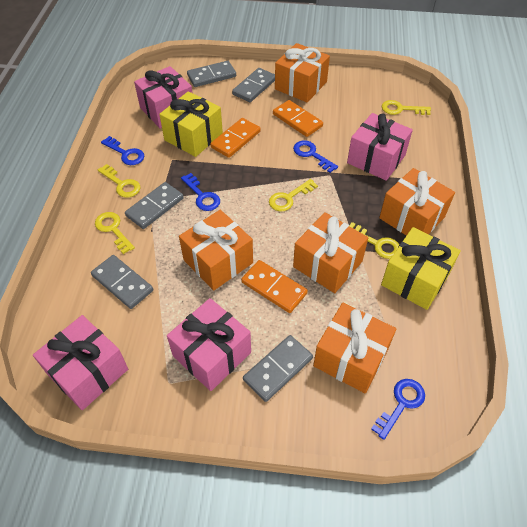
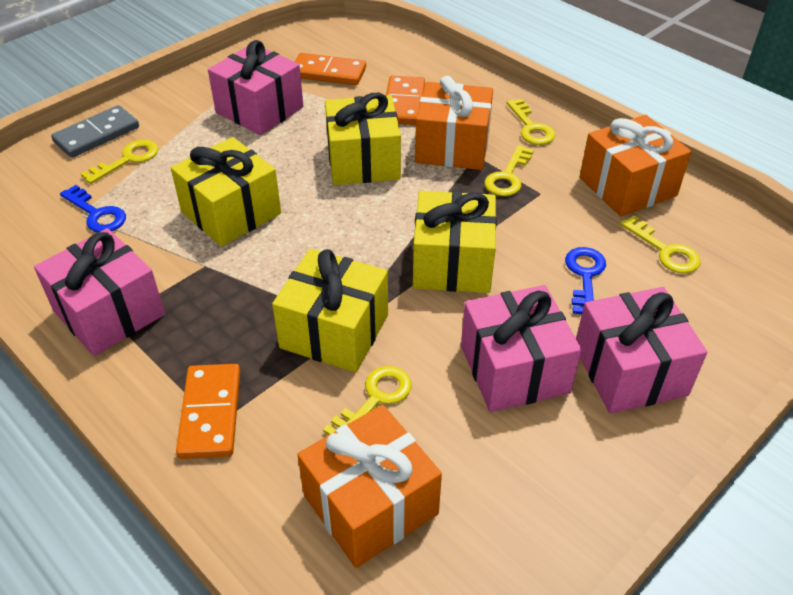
blue key: [101,136,144,165] [181,173,220,211] [293,140,338,173] [371,379,425,440] = 4 -> [60,185,126,233] [565,247,606,314] = 2
grey domino: [91,255,153,309] [125,182,184,229] [187,61,236,87] [232,68,275,102] [243,335,313,402] = 5 -> [51,105,139,158] = 1
orange gift: [179,210,253,291] [275,43,330,102] [293,212,368,293] [313,303,396,394] [379,168,455,236] = 5 -> [297,405,442,568] [415,76,493,170] [580,115,691,217] = 3
yellow gift: [159,91,223,157] [381,227,461,310] = 2 -> [171,137,281,247] [272,249,388,372] [325,93,401,185] [413,191,497,293] = 4

